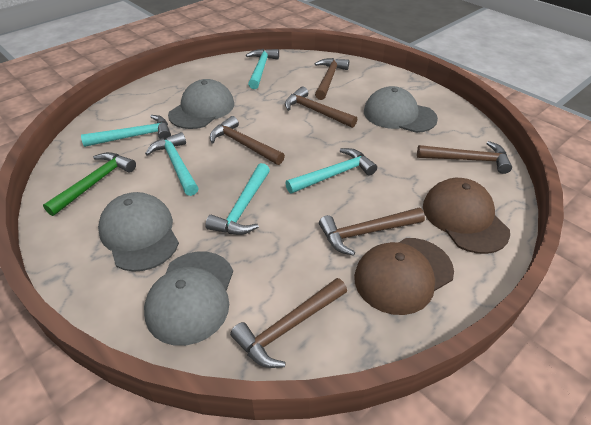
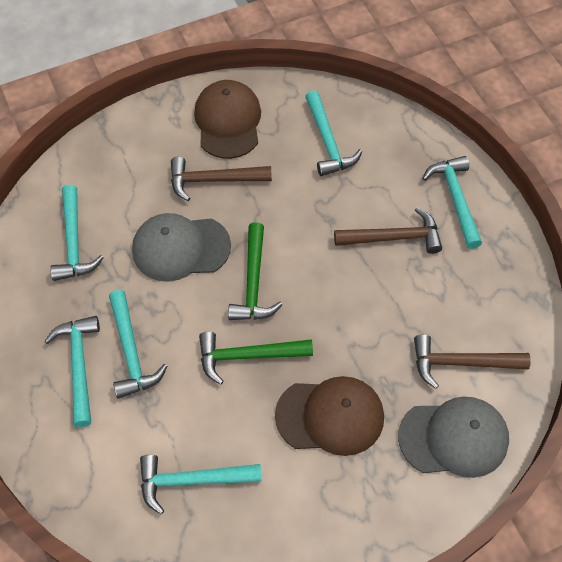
brown hammer: [210,116,285,165] [230,278,347,368] [285,87,357,128] [315,58,349,100] [319,208,425,256] [417,141,512,174] = 6 -> [171,157,272,201] [334,208,442,254] [414,335,531,389] = 3
green hammer: [43,152,136,216] = 1 -> [199,332,313,385] [228,222,283,320] = 2
grey cap: [98,192,179,272] [144,252,233,346] [168,79,234,129] [364,86,438,133] = 4 -> [132,213,231,282] [398,397,509,478] = 2
turquoise hammer: [81,115,171,147] [145,132,199,196] [205,163,270,235] [246,49,279,89] [286,148,377,194] = 5 -> [45,316,100,427] [50,185,104,281] [109,290,167,399] [140,455,262,514] [305,90,362,176] [422,156,482,249] = 6

